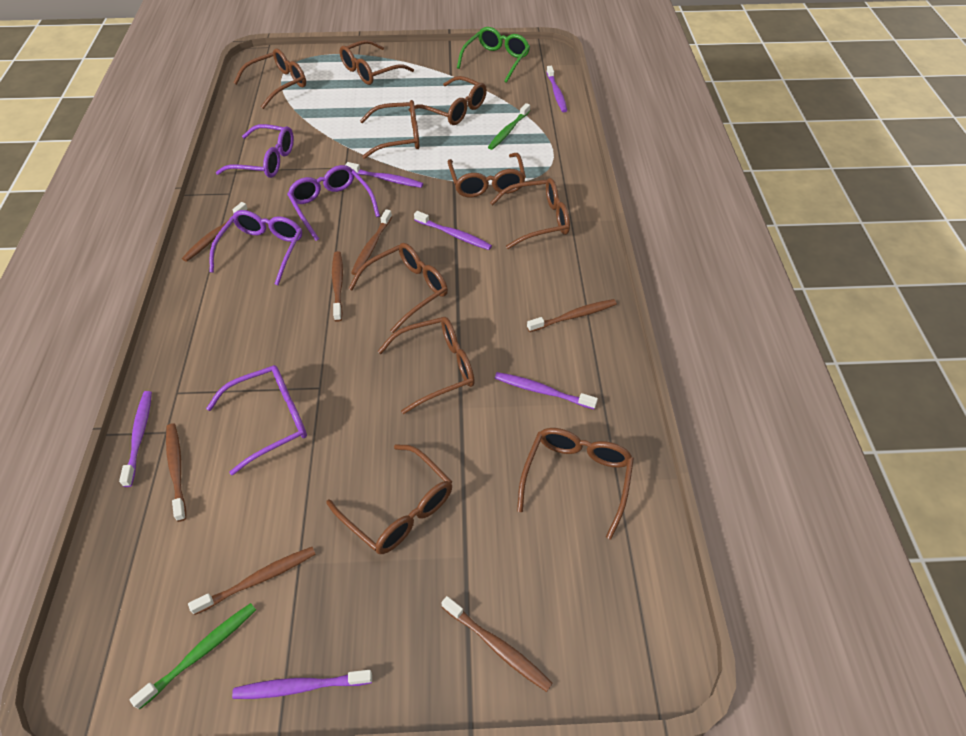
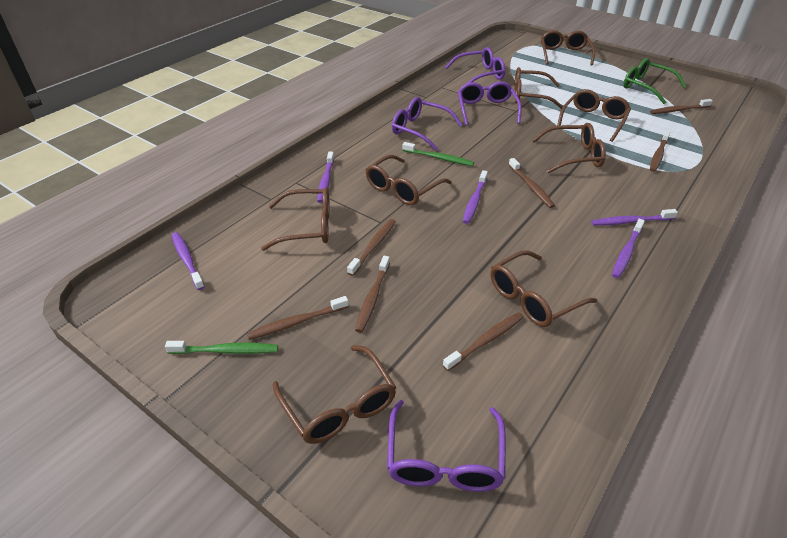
brown glasses: [234,49,306,109] [326,444,452,554] [339,40,414,85] [349,243,448,333] [360,100,420,159] [378,317,475,414] [409,76,487,125] [448,153,526,197] [490,178,570,249] [517,428,634,539] = 10 -> [261,187,330,251] [273,345,397,444] [365,155,451,205] [490,250,597,327] [514,67,563,109] [532,123,606,173] [541,30,595,66] [557,89,631,142] = 8
purple toothbrush: [119,391,152,487] [232,670,372,699] [345,162,423,188] [414,211,492,250] [495,372,598,409] [547,66,567,112] = 6 -> [172,232,205,290] [317,152,334,203] [463,170,488,224] [591,209,678,226] [612,219,645,278] = 5

